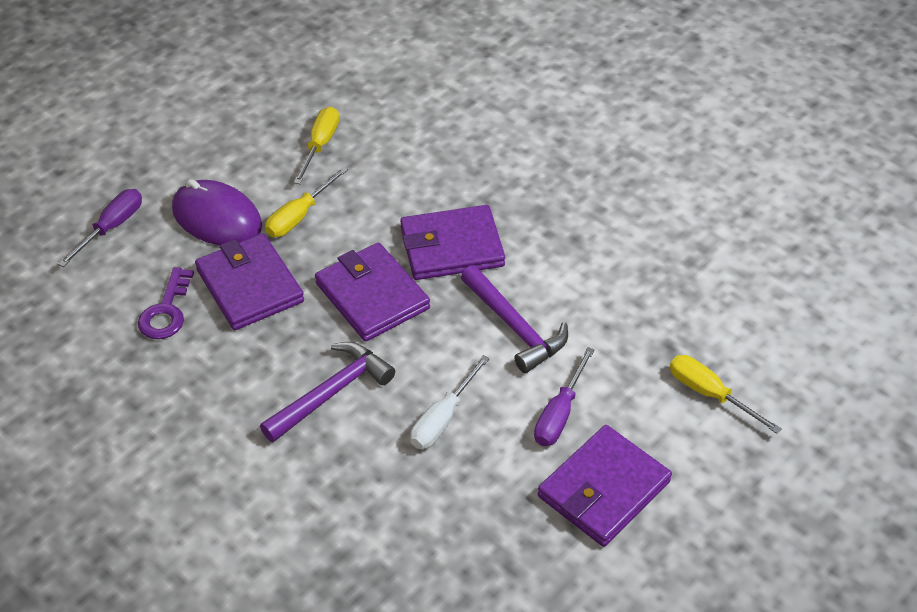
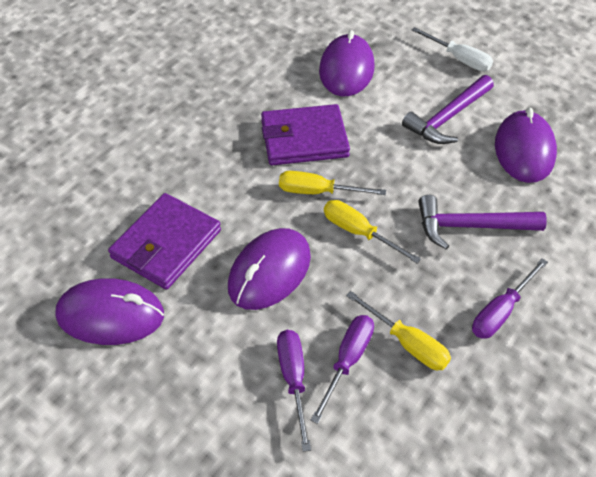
purple key: [138,267,194,339] = 1 -> none = 0
purple mouse: [172,179,262,246] = 1 -> [55,278,164,345] [228,228,311,310] [319,30,374,96] [495,108,557,183] = 4
purple screwdriver: [58,189,142,267] [534,347,595,446] = 2 -> [277,330,311,452] [311,315,374,424] [472,258,548,339] = 3
purple wallet: [195,233,304,330] [315,243,430,342] [400,205,505,280] [538,425,672,547] = 4 -> [108,193,221,290] [261,104,350,165] = 2

